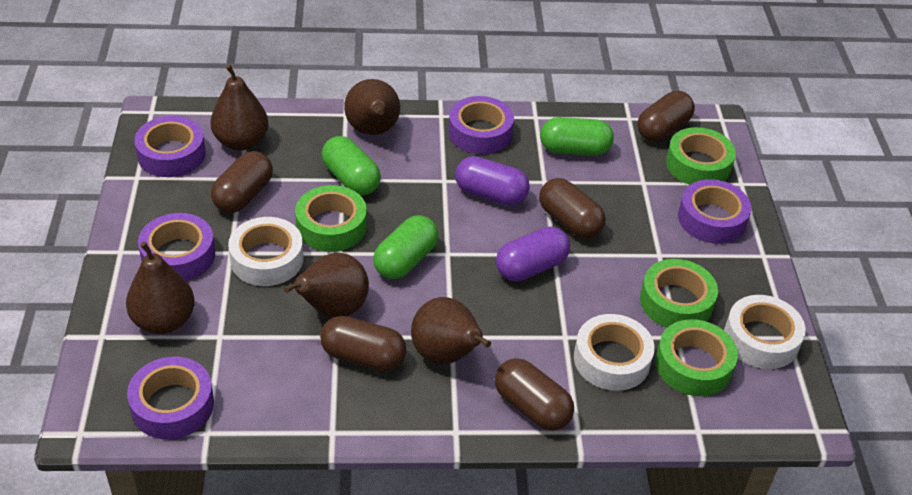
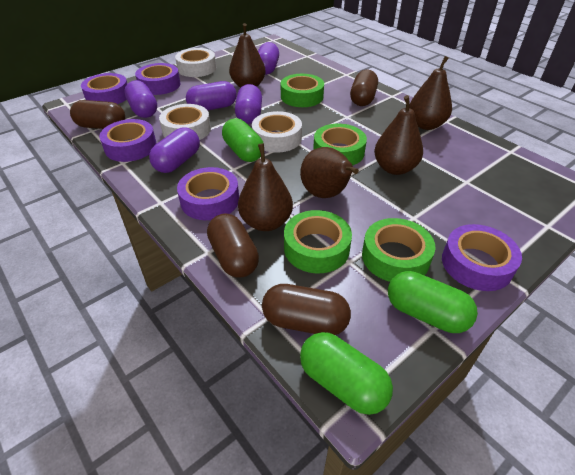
brown capsule: [211,151,273,213] [320,316,406,371] [495,358,574,431] [539,178,605,239] [637,91,695,142] = 5 -> [70,100,125,129] [207,213,259,277] [262,284,351,335] [350,70,378,106] = 4
purple capsule: [455,156,530,205] [496,227,570,281] = 2 -> [124,80,157,118] [149,127,200,173] [186,81,237,110] [235,84,262,124] [258,42,279,75] = 5

